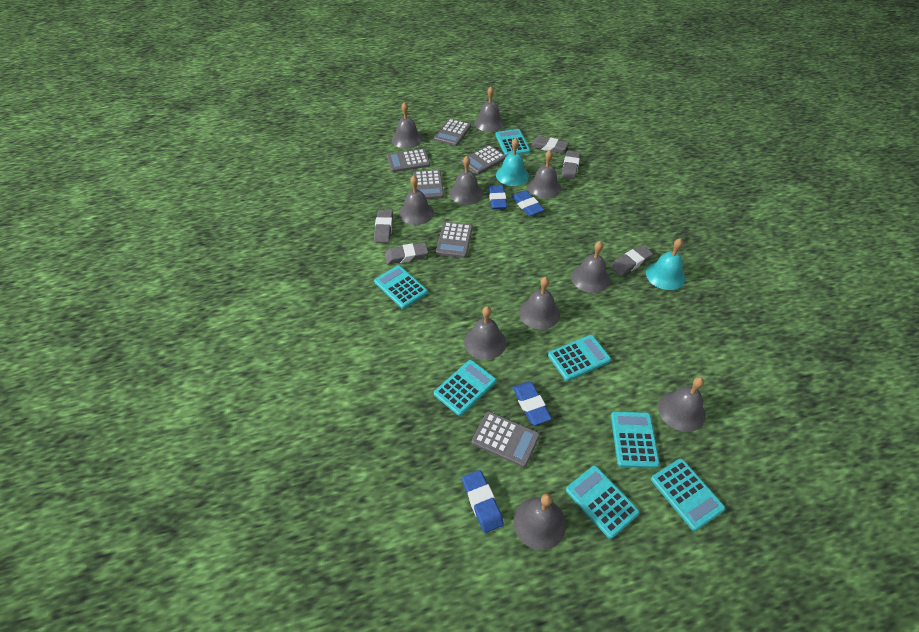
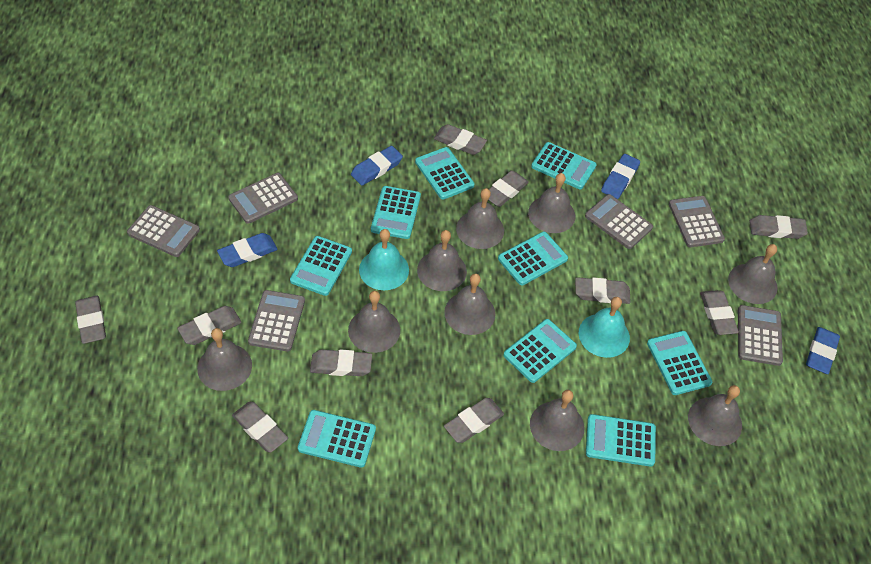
grey bell: [392,102,423,149] [399,175,434,225] [449,156,483,205] [464,306,506,360] [474,86,504,132] [513,494,566,550] [519,277,560,330] [528,150,561,198] [571,241,610,293] [658,377,706,432] = 10 -> [197,328,252,391] [348,291,400,353] [417,230,467,291] [444,273,495,335] [456,188,504,249] [528,173,575,233] [530,390,584,451] [688,385,742,446] [728,244,777,304] = 9
grey eraser: [374,210,393,243] [385,242,428,265] [531,136,568,153] [561,150,580,179] [610,245,653,276] = 5 -> [75,296,106,344] [177,306,242,345] [232,402,288,453] [310,349,372,376] [434,124,487,155] [444,398,504,443] [488,170,529,207] [575,277,631,304] [700,290,739,335] [750,215,808,239] = 10
turquoise calculator: [374,265,428,309] [434,360,496,416] [495,129,530,156] [548,335,611,381] [566,466,640,539] [611,411,660,468] [651,459,725,531] = 7 -> [290,236,352,296] [298,410,376,468] [371,186,421,239] [415,147,475,200] [498,232,568,285] [504,319,577,383] [531,142,597,189] [586,414,656,467] [647,331,712,395] = 9

